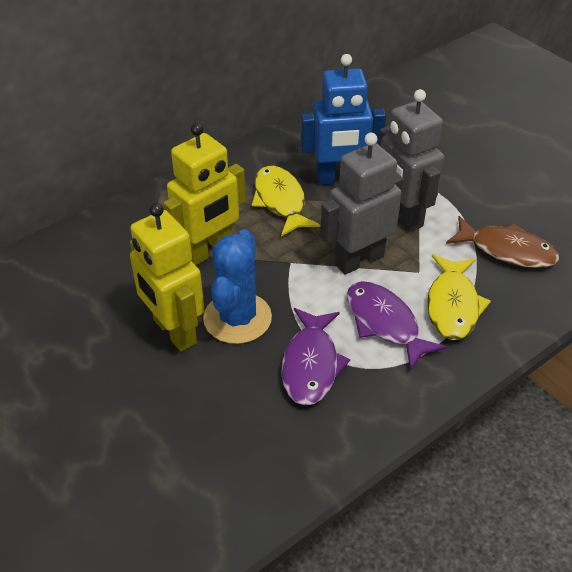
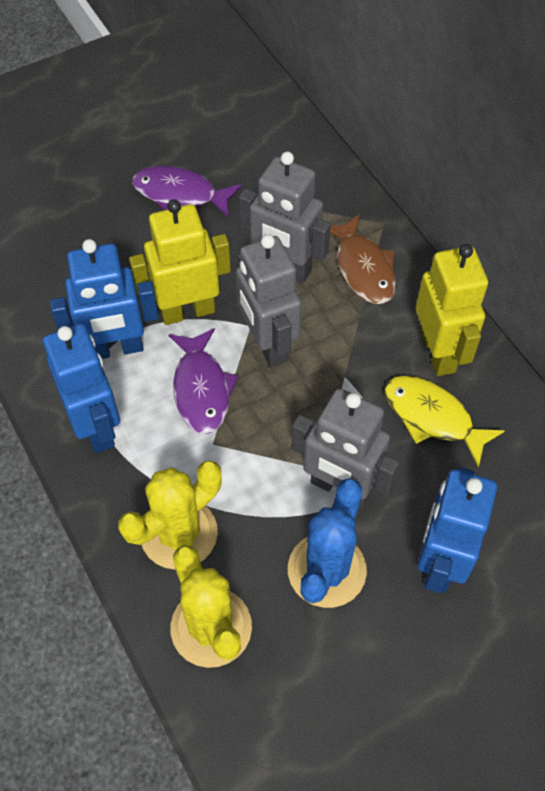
blue robot: [301,54,386,185] = 1 -> [43,324,120,453] [50,239,159,359] [417,467,497,593] = 3
grey robot: [320,133,404,275] [378,89,444,232] = 2 -> [236,235,301,367] [239,152,331,283] [291,388,399,508] = 3
yellow cactus: none = 0 -> [118,461,222,570] [170,545,252,668] = 2
yellow fish: [252,166,320,237] [427,254,491,340] = 2 -> [384,376,505,467] = 1

